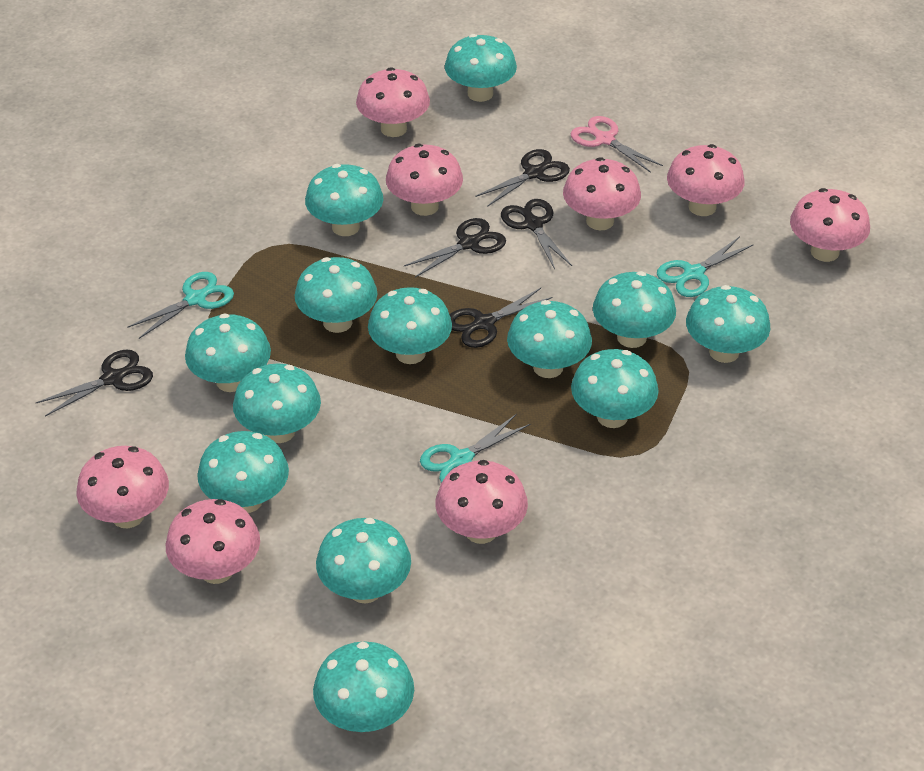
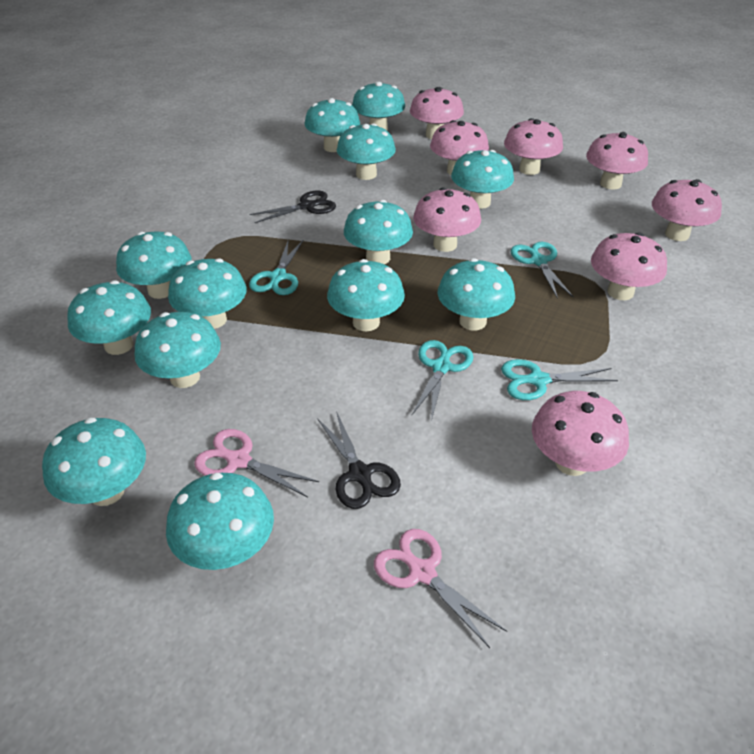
black scissors: [36,350,153,417] [404,218,506,277] [450,288,553,348] [475,149,570,207] [501,199,572,269] = 5 -> [249,191,336,223] [317,411,401,509] = 2
pink scissors: [571,116,663,173] = 1 -> [194,429,319,497] [374,529,507,648] = 2
turquoise scissors: [127,272,234,339] [420,414,530,483] [657,236,754,297] = 3 -> [249,239,304,295] [412,340,473,421] [501,359,618,400] [511,242,574,299] = 4

